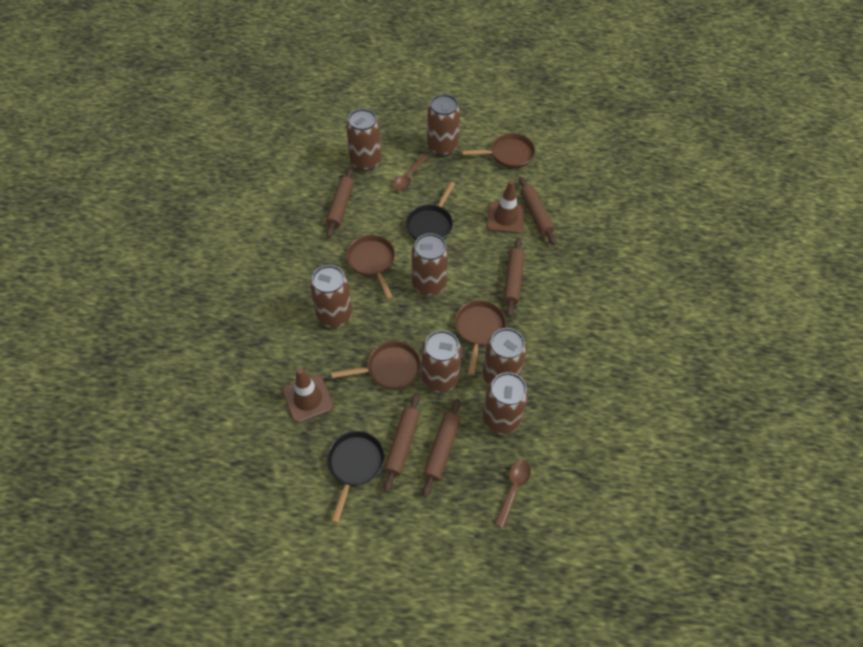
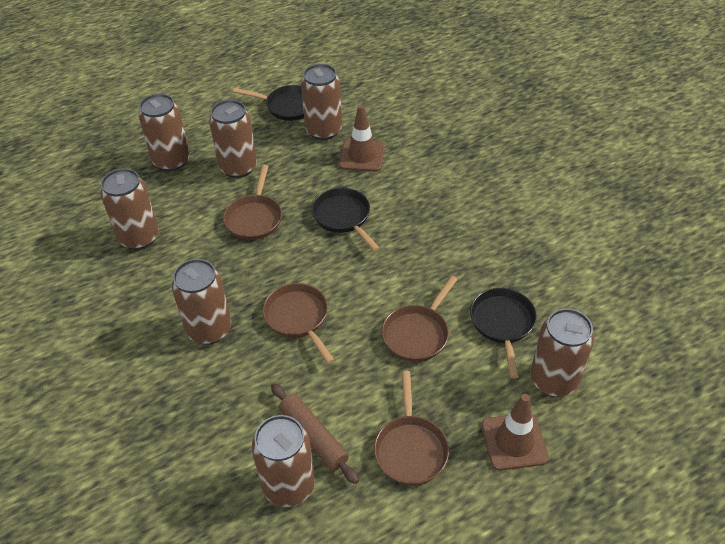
black pan: [327,431,384,523] [406,182,455,240] = 2 -> [233,85,304,121] [312,188,380,251] [470,288,537,379] = 3
brown rolling pin: [326,168,354,238] [384,393,420,493] [422,399,461,497] [503,238,525,317] [519,177,556,245] = 5 -> [271,383,359,484] = 1
brown spoon: [392,155,428,191] [495,460,531,528] = 2 -> none = 0

